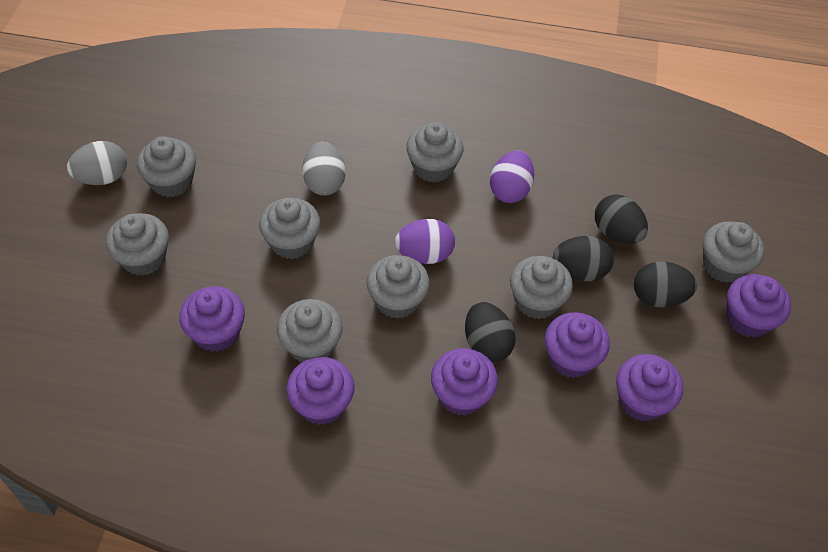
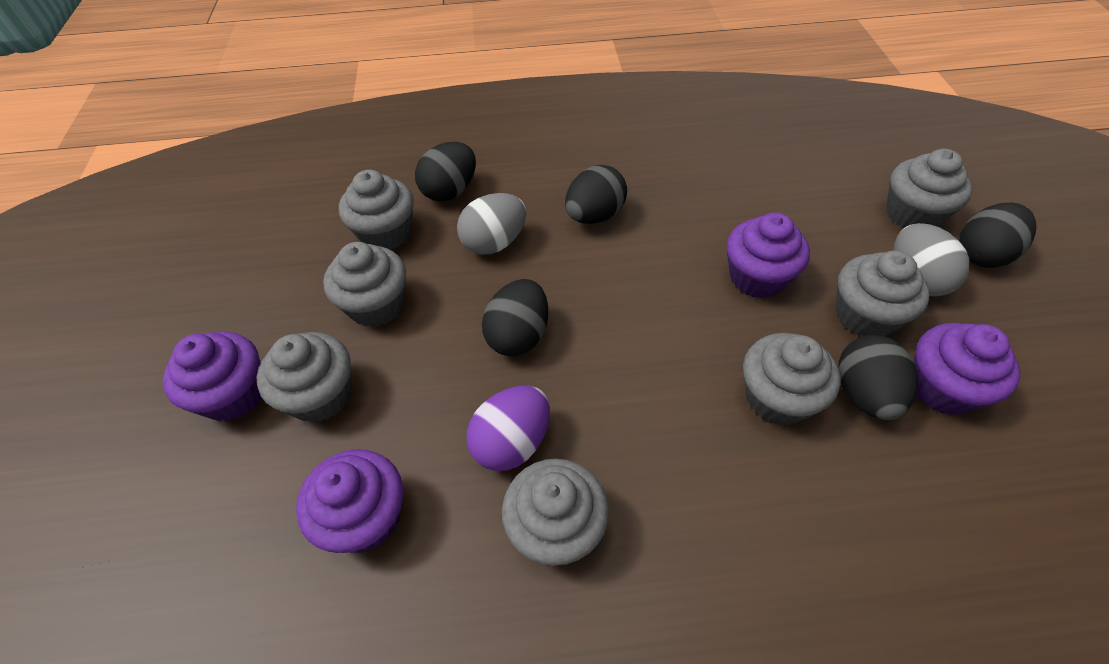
black egg: [465,302,516,362] [553,236,614,281] [595,194,648,244] [634,262,697,308] = 4 -> [415,142,476,202] [482,279,548,357] [565,165,627,224] [838,335,918,420] [959,203,1037,268] = 5
grey cupcake: [106,213,169,276] [137,136,196,197] [259,198,320,259] [277,299,343,362] [367,255,430,319] [406,122,463,182] [510,256,573,319] [703,222,764,283] = 8 -> [257,332,352,423] [323,242,406,327] [339,170,414,249] [502,459,609,566] [743,333,841,426] [835,251,930,336] [886,149,972,229] = 7
purple cupcake: [179,286,245,352] [286,357,355,425] [431,348,498,416] [545,312,610,378] [616,354,683,421] [727,274,791,338] = 6 -> [163,332,262,422] [296,449,403,553] [727,213,810,299] [913,323,1020,415] = 4
purple egg: [395,219,455,264] [490,150,534,203] = 2 -> [467,385,550,471] = 1

